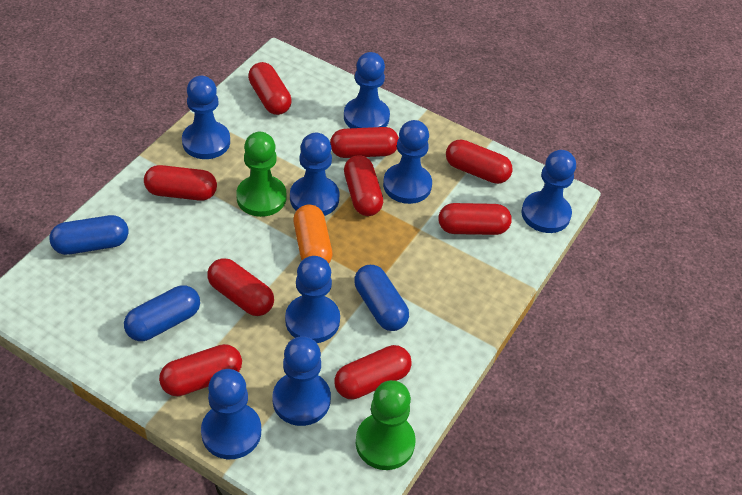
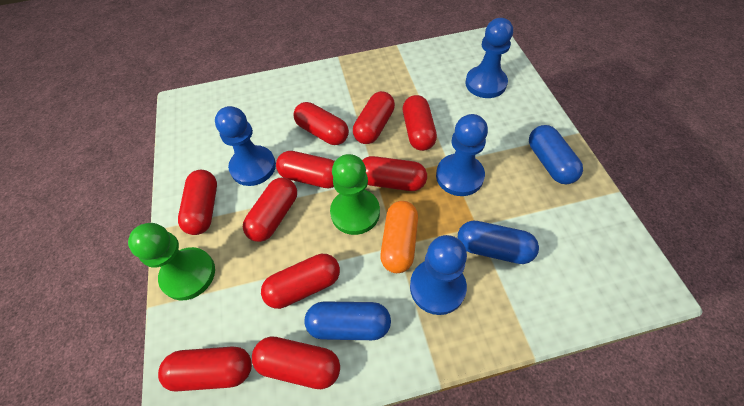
blue pawn: [182,76,230,159] [201,369,261,459] [272,336,331,426] [285,256,340,343] [290,133,340,216] [344,52,390,128] [383,120,432,204] [521,150,576,233] = 8 -> [215,106,276,186] [410,235,467,315] [436,114,488,196] [465,18,513,98] = 4
red capsule: [144,165,217,201] [159,344,242,396] [207,258,274,316] [248,62,292,115] [330,127,399,158] [334,345,412,399] [344,156,383,216] [438,203,512,235] [446,140,513,184] = 9 -> [158,347,252,392] [178,170,217,235] [243,178,297,242] [252,336,340,389] [261,254,340,309] [276,151,335,188] [294,102,349,145] [353,91,395,144] [362,156,427,191] [403,95,437,151] = 10

